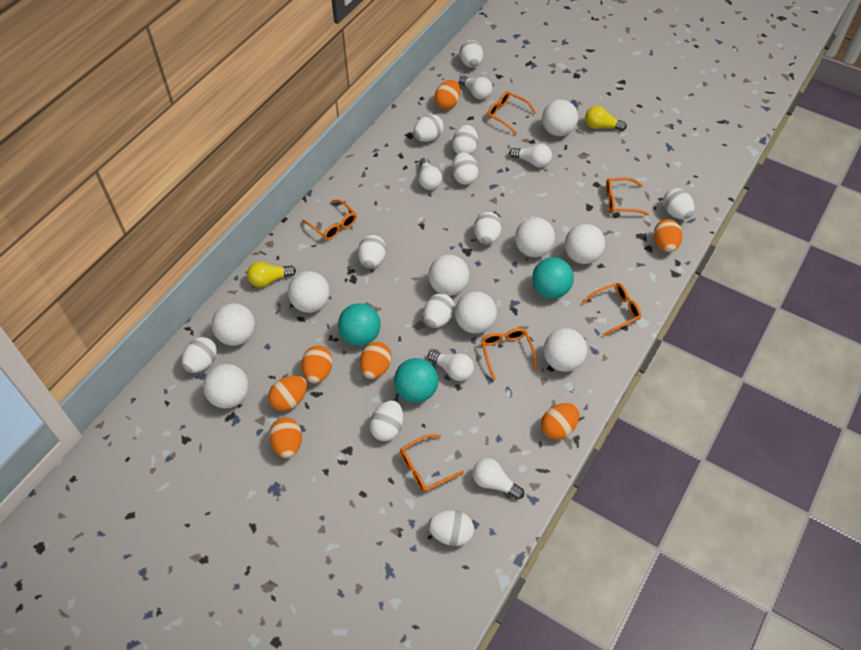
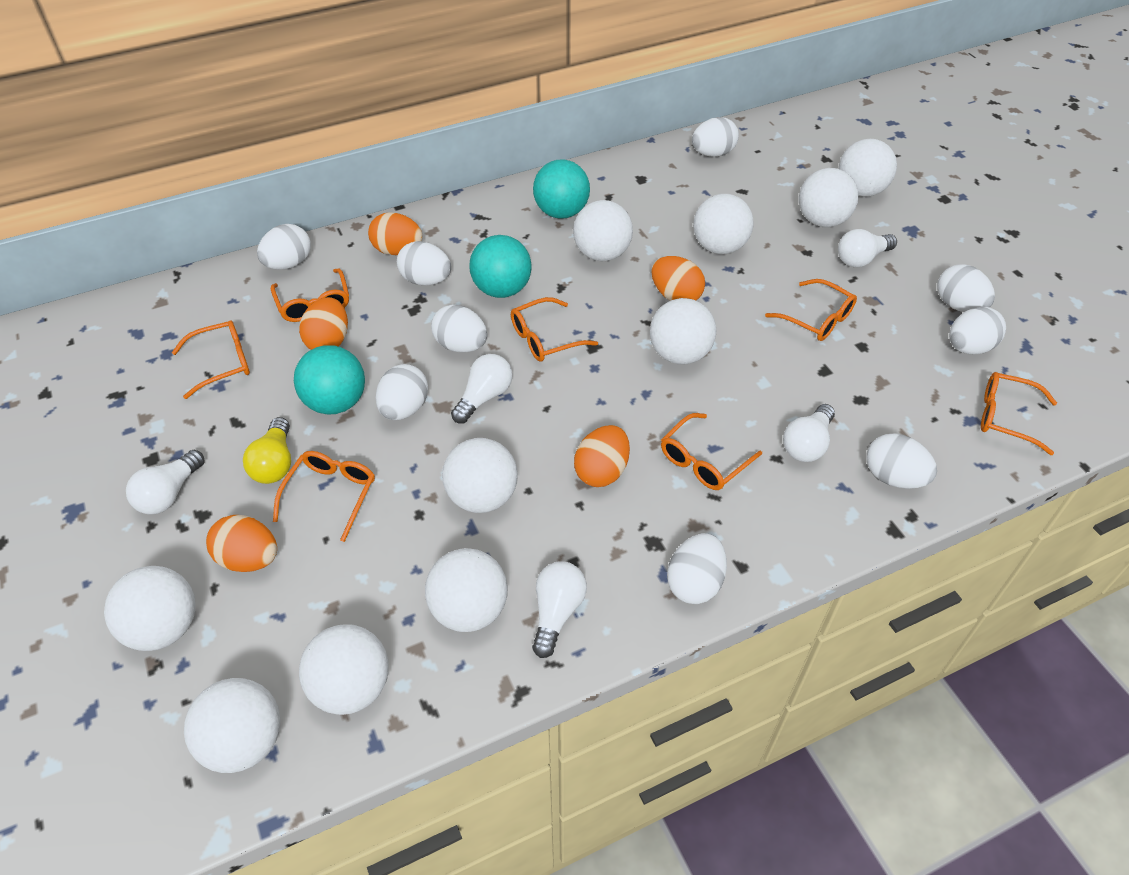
orange egg: [268,375,307,411] [269,417,302,458] [301,346,333,383] [360,342,392,379] [434,80,461,109] [541,403,579,440] [653,219,683,252] = 7 -> [206,515,277,572] [299,297,348,350] [368,212,423,255] [574,425,630,487] [651,256,705,301] = 5
orange glasses: [302,199,357,240] [400,434,464,492] [481,328,537,380] [487,91,536,134] [582,283,641,336] [606,178,649,215] = 6 -> [172,320,250,399] [271,268,349,322] [273,451,375,542] [511,297,598,361] [661,413,762,490] [765,279,857,341] [981,372,1057,455] = 7
white ball: [203,364,249,409] [212,303,255,346] [288,271,330,313] [428,255,469,296] [455,291,497,333] [515,217,555,257] [542,99,578,136] [543,328,587,372] [565,224,605,264] = 9 -> [104,566,196,651] [184,678,280,773] [299,624,389,715] [425,548,508,632] [442,438,518,513] [573,200,633,261] [650,298,716,365] [693,194,753,254] [799,168,859,227] [839,139,897,197] = 10
white egg: [182,337,217,373] [358,235,386,268] [370,400,403,441] [413,114,444,142] [423,293,455,328] [428,510,474,546] [452,125,478,155] [452,152,479,185] [460,40,483,68] [474,212,502,245] [663,188,695,219] = 11 -> [257,224,311,270] [376,364,428,420] [397,241,451,286] [431,305,488,353] [667,533,727,604] [692,117,739,157] [866,433,937,489] [937,264,995,312] [949,306,1006,354] = 9
yellow light bulb: [247,262,296,287] [585,106,627,131] = 2 -> [243,417,291,484] = 1

